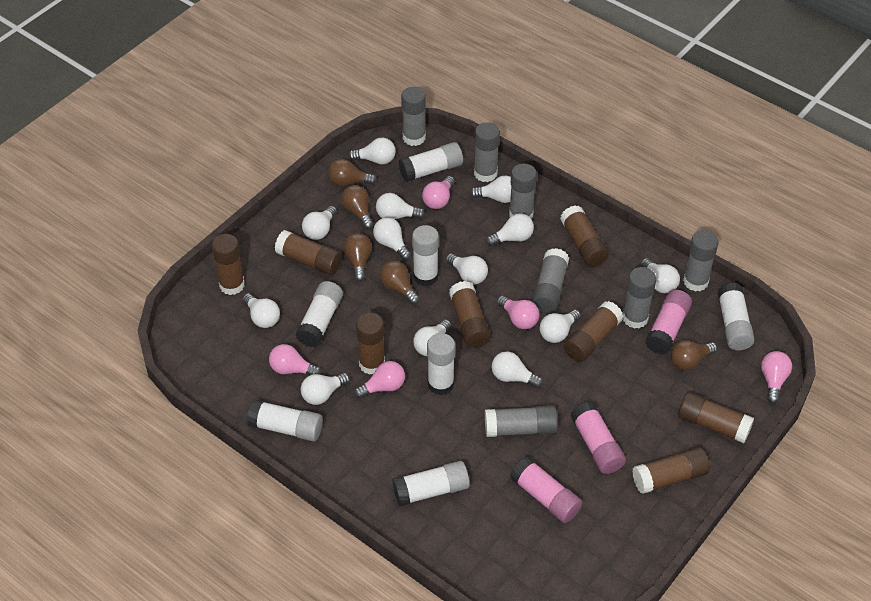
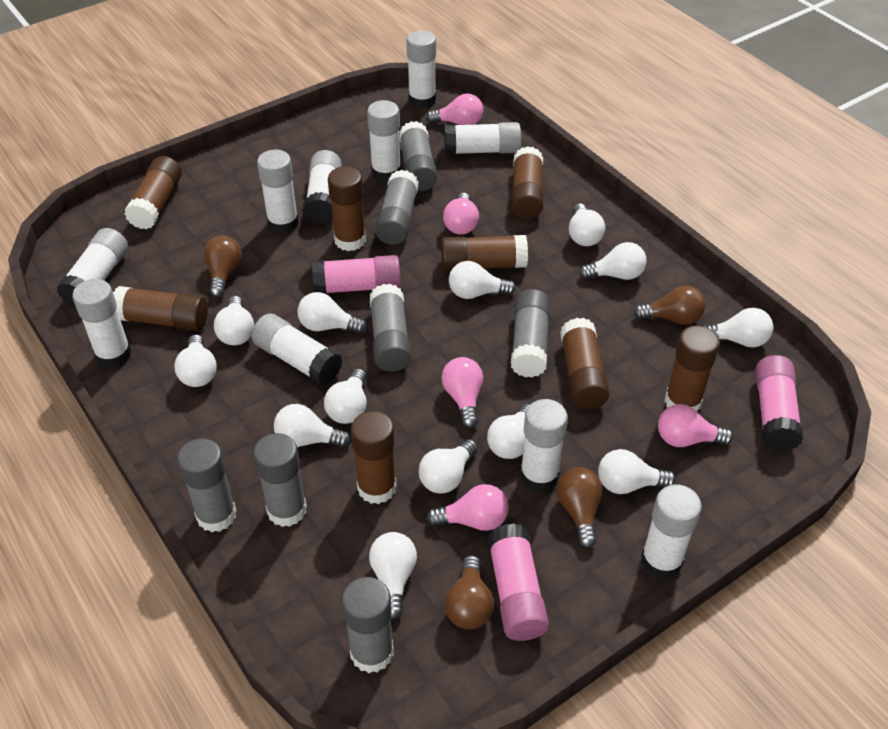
brown light bulb: [328,159,377,186] [341,185,374,229] [344,233,372,282] [380,261,420,305] [671,340,717,370] = 5 -> [203,236,242,298] [445,555,494,629] [556,467,602,548] [633,286,705,325] = 4
white glue stick: [247,400,323,442] [295,281,343,347] [392,461,470,506] [399,142,463,182] [412,225,439,286] [427,333,455,395] [717,283,755,350] = 7 -> [57,228,128,307] [73,279,132,368] [252,313,343,385] [257,149,299,234] [304,150,342,223] [367,100,401,182] [406,30,436,108] [444,122,521,155] [520,399,568,492] [641,484,702,579] = 10

